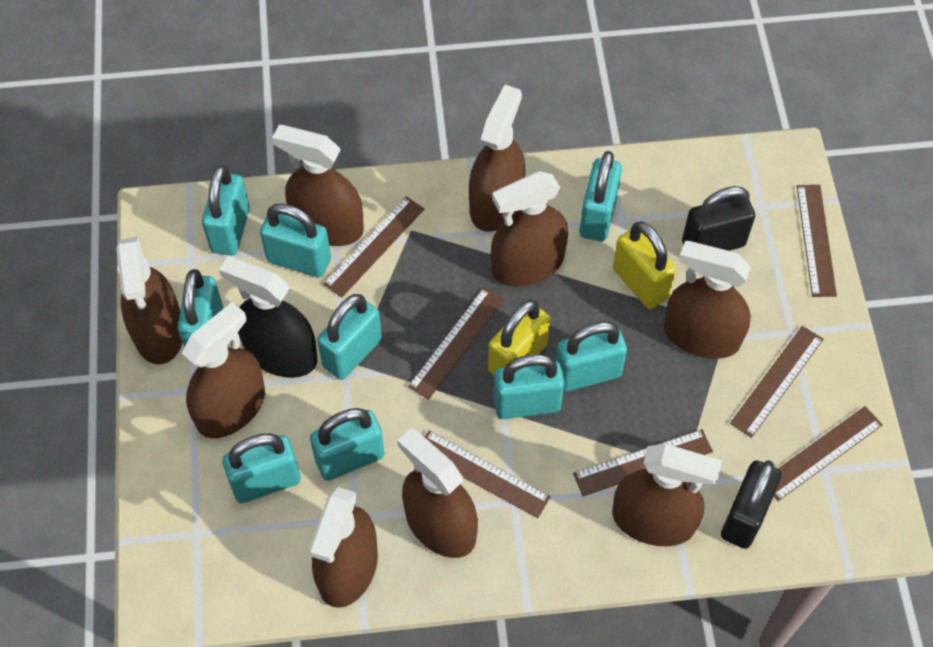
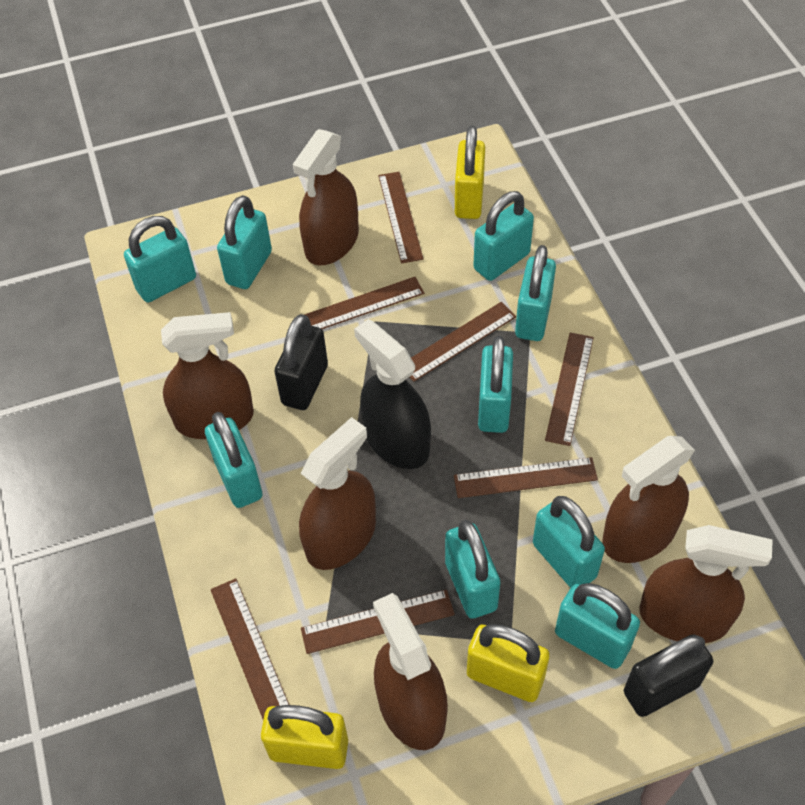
brown spray bottle: [116,237,182,364] [182,302,265,438] [272,125,364,246] [309,487,378,608] [397,428,478,558] [469,85,525,232] [491,171,568,287] [612,444,722,546] [664,241,751,359] = 9 -> [161,312,254,439] [293,129,359,265] [299,417,376,570] [373,593,448,750] [602,436,695,563] [639,525,773,643] = 6
yellow padlock: [488,300,550,375] [613,222,676,309] = 2 -> [261,705,348,769] [455,126,485,219] [467,624,550,702] = 3

